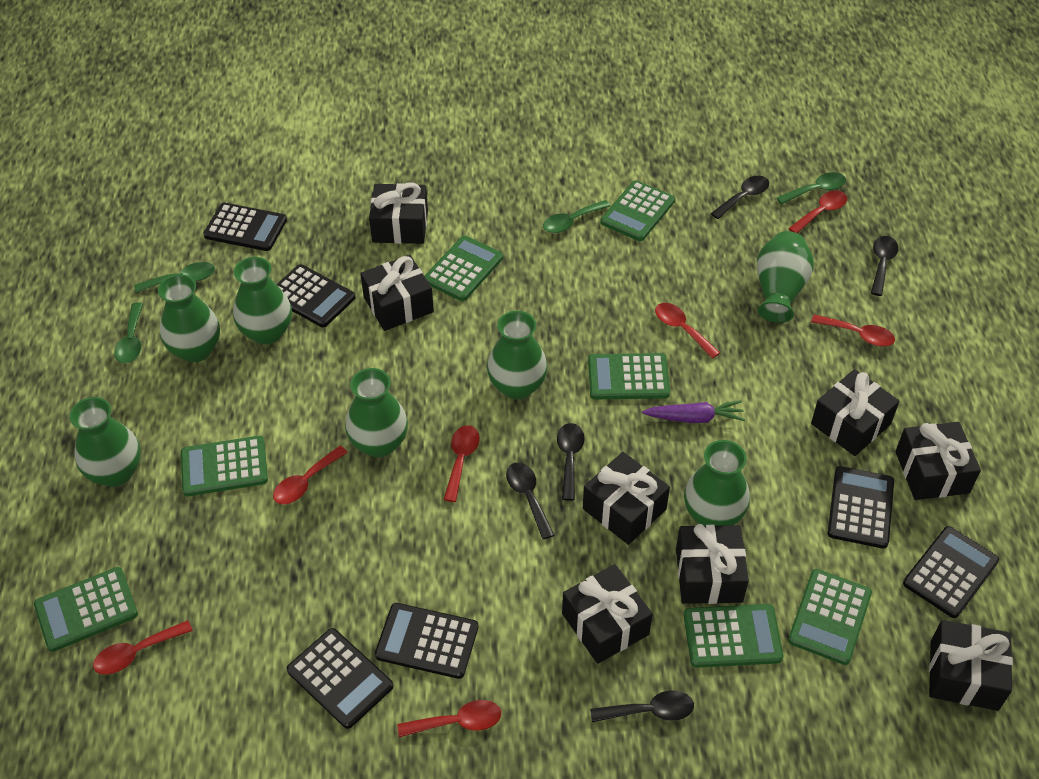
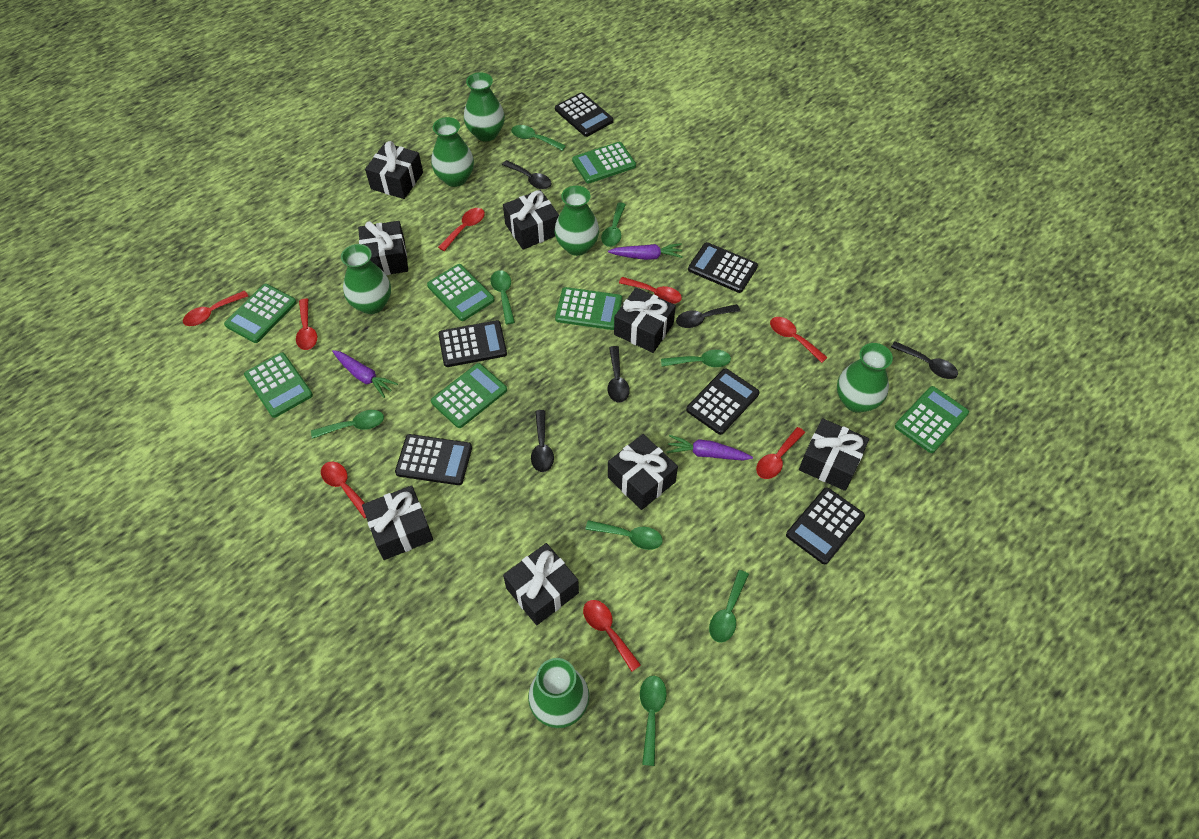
green spoon: [115,302,143,364] [134,262,215,293] [543,200,611,233] [777,172,846,204] = 4 -> [311,410,384,439] [490,270,515,324] [511,125,566,151] [585,520,663,550] [601,202,626,247] [640,676,667,766] [661,350,731,367] [709,570,749,643] = 8
green vase: [69,397,141,487] [158,274,220,362] [233,257,292,345] [345,368,408,458] [487,311,547,399] [684,440,750,526] [757,231,814,323] = 7 -> [341,244,391,314] [431,117,474,187] [464,72,505,142] [528,658,589,728] [555,186,599,256] [837,343,893,413] = 6
purple carrot: [642,400,745,423] = 1 -> [332,350,398,398] [608,243,683,260] [667,435,753,460] = 3
red spoon: [93,620,193,675] [273,446,348,504] [397,700,501,737] [443,425,480,502] [655,303,720,359] [788,190,847,233] [811,315,895,347] = 7 -> [183,290,248,326] [296,299,317,350] [321,461,366,519] [438,208,485,251] [583,600,641,672] [619,277,682,304] [756,427,805,479] [770,317,828,363] = 8

